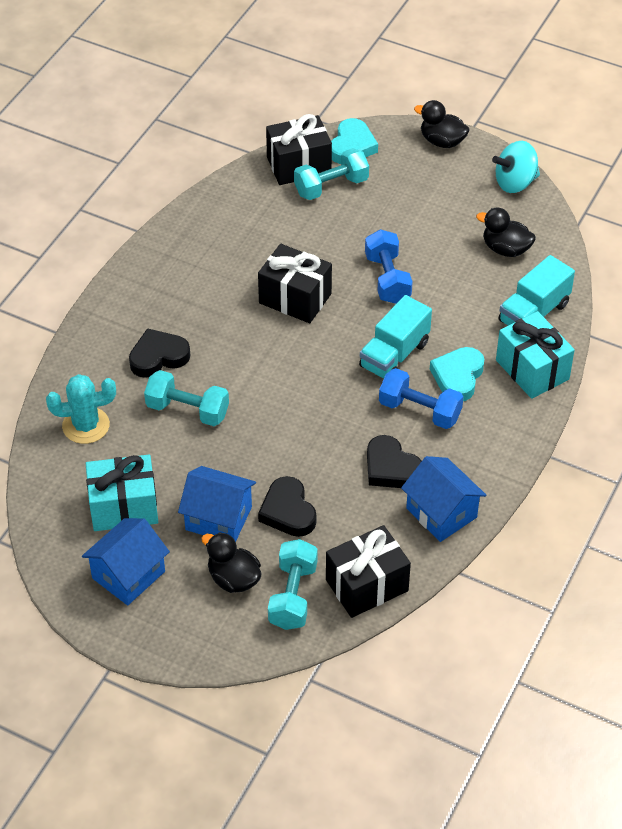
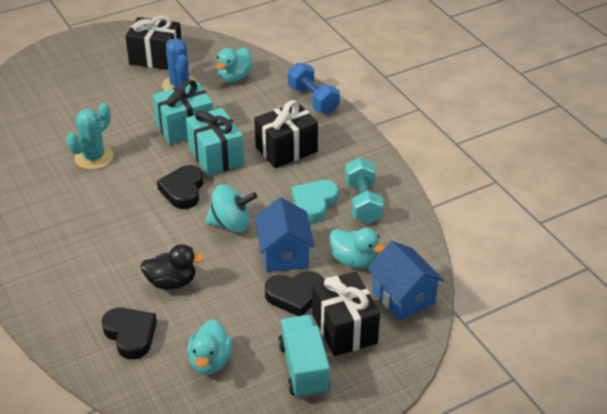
black duck: [201,532,262,593] [414,100,470,148] [476,208,536,257] = 3 -> [141,244,204,290] = 1
blue cactus: none = 0 -> [162,38,197,91] = 1
blue dumbbell: [365,229,413,304] [379,368,463,429] = 2 -> [288,63,340,114] = 1
blue house: [82,518,170,605] [178,466,256,542] [401,456,486,542] = 3 -> [255,197,315,272] [367,241,444,321] = 2
turquoise duck: none = 0 -> [187,319,232,375] [216,48,253,82] [329,228,385,268] = 3
turquoise dumbbell: [144,370,229,426] [268,539,318,630] [294,148,369,200] = 3 -> [345,158,384,224] = 1
turquoise heart: [331,118,378,164] [430,347,484,401] = 2 -> [292,180,339,223] = 1
turquoise truck: [359,295,432,379] [499,255,575,325] = 2 -> [278,315,330,398] = 1

